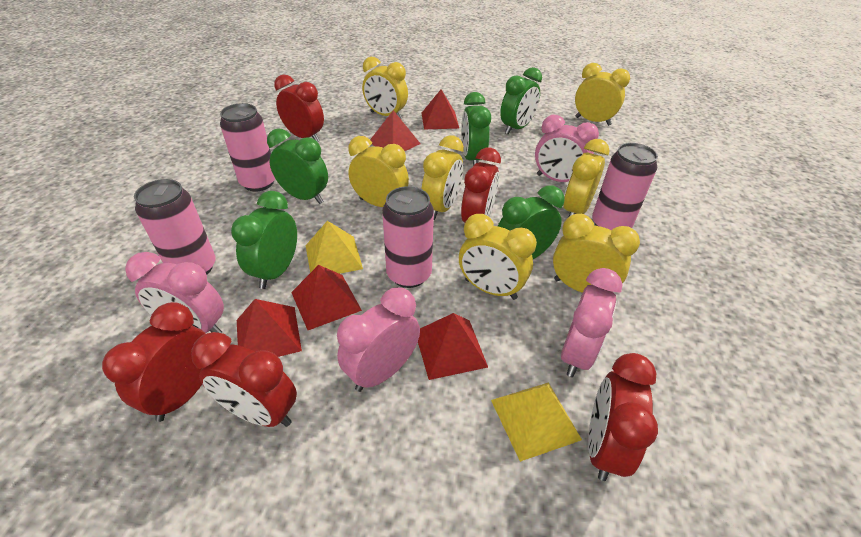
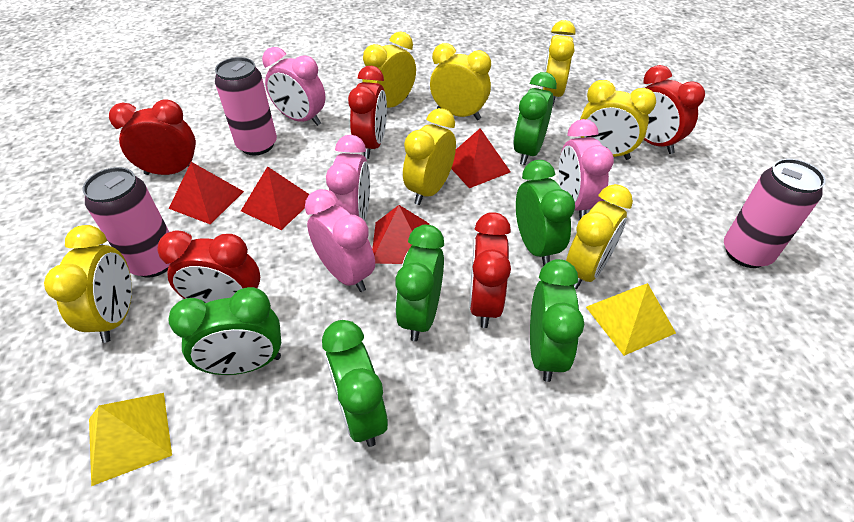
green clock: [231,191,297,289] [267,128,328,204] [461,92,491,166] [498,186,564,259] [500,67,542,134] = 5 -> [169,287,281,375] [322,320,388,447] [395,225,444,341] [513,72,557,165] [516,160,575,266] [530,259,584,382] = 6
pink can: [134,179,216,275] [220,103,275,192] [382,186,434,288] [592,143,658,231] = 4 -> [82,167,170,277] [215,57,277,155] [724,159,826,268] = 3
red pyramid: [237,299,302,357] [291,265,362,330] [370,110,421,151] [418,313,488,380] [422,89,459,129] = 5 -> [169,162,244,225] [241,166,309,230] [372,205,430,264] [451,128,511,188] = 4

